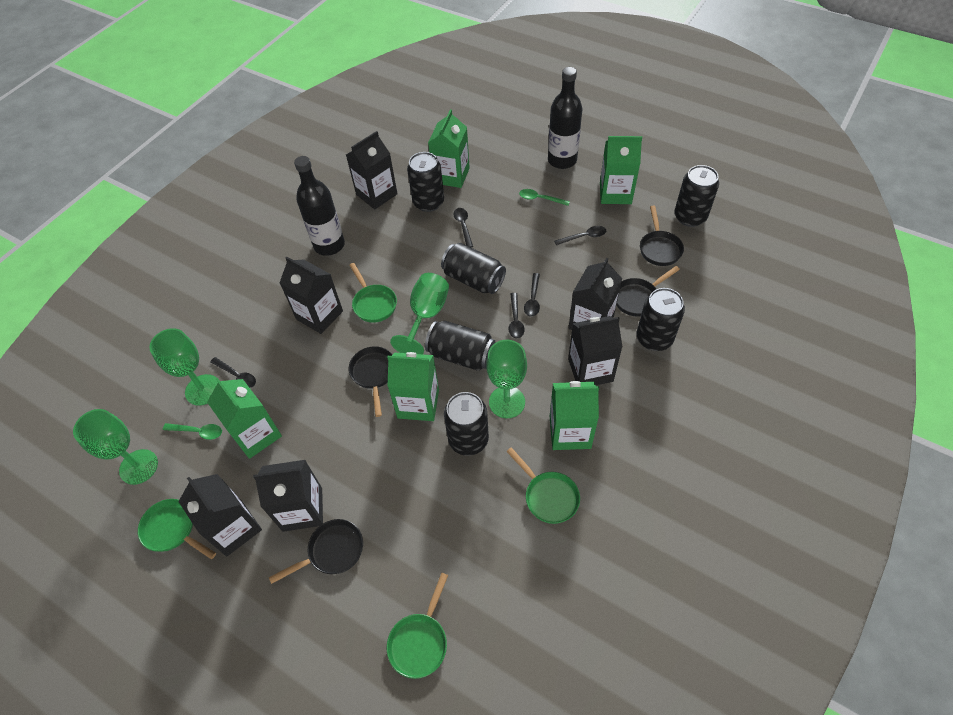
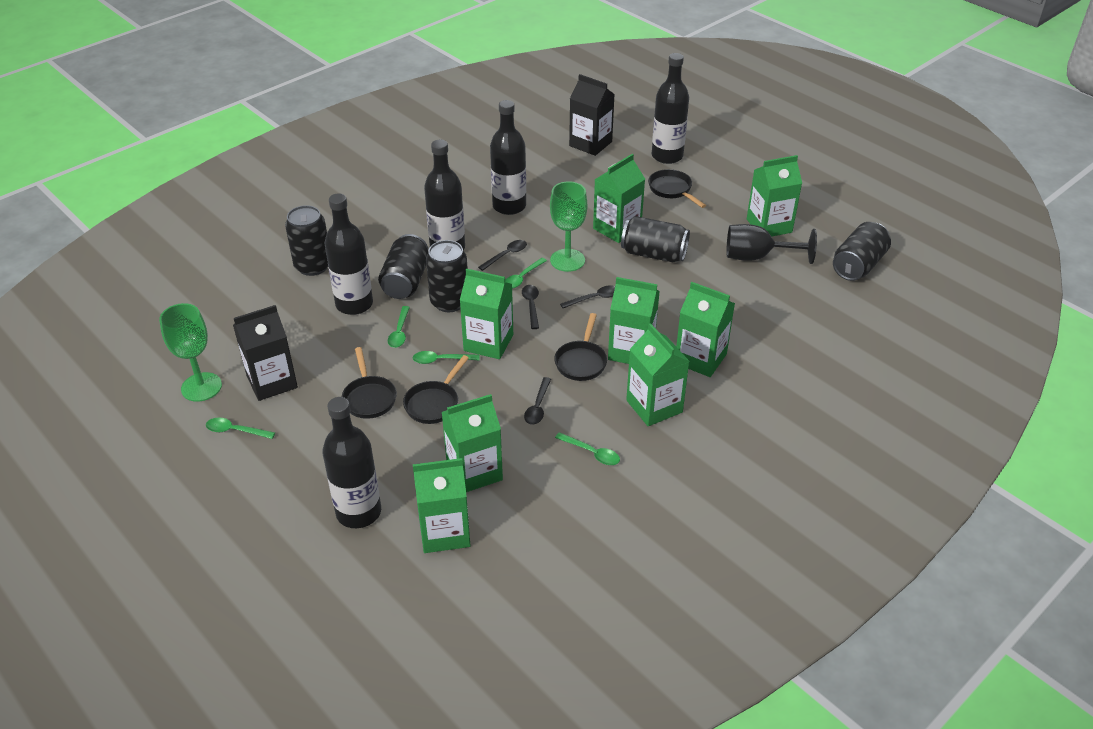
black bottle: [294,156,345,256] [548,67,582,169] = 2 -> [322,397,381,528] [325,193,373,315] [424,140,465,250] [490,100,526,215] [652,53,689,164] = 5
black can: [407,152,444,212] [425,321,495,371] [441,243,506,294] [444,392,489,456] [636,288,685,351] [674,165,719,227] = 6 -> [285,205,328,276] [378,234,429,299] [426,240,468,312] [621,216,690,262] [833,222,891,281] = 5
black carton: [178,474,262,557] [253,460,323,532] [280,257,343,334] [346,131,397,209] [568,316,622,385] [569,258,622,330] = 6 -> [233,305,298,401] [569,74,615,156] = 2
black goblet: none = 0 -> [727,224,817,264] = 1
black spoon: [210,357,256,388] [454,208,473,248] [508,293,525,338] [524,273,540,317] [554,226,606,245] = 5 -> [478,240,527,271] [522,285,539,329] [524,377,551,424] [560,285,615,308] = 4
green carton: [207,378,282,459] [387,352,439,421] [428,109,470,188] [550,381,599,450] [600,136,642,204] = 5 -> [413,458,471,553] [442,394,503,492] [460,269,513,359] [593,154,645,243] [608,277,660,364] [626,323,690,426] [676,282,735,377] [747,155,802,237] = 8
green goblet: [73,409,158,485] [149,328,218,406] [390,273,449,354] [486,340,527,418] = 4 -> [159,303,222,402] [550,181,587,272] = 2
green pan: [138,499,216,559] [349,263,397,323] [387,573,448,679] [506,447,580,524] = 4 -> none = 0
green spoon: [163,423,222,440] [519,189,570,206] = 2 -> [206,417,275,439] [388,306,410,348] [413,351,480,364] [505,258,547,289] [555,432,620,465] = 5

